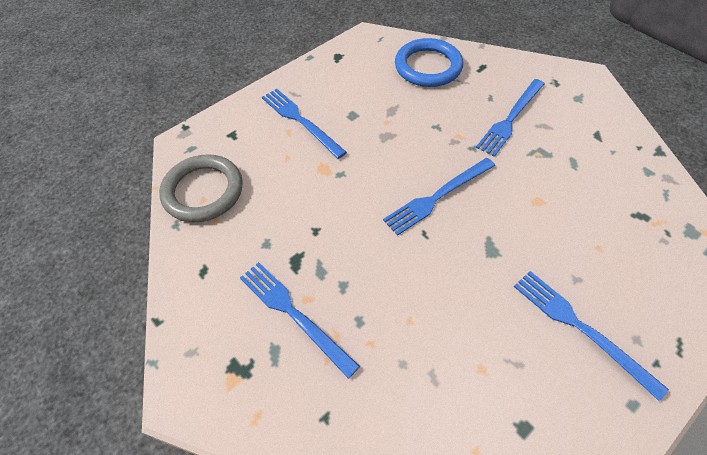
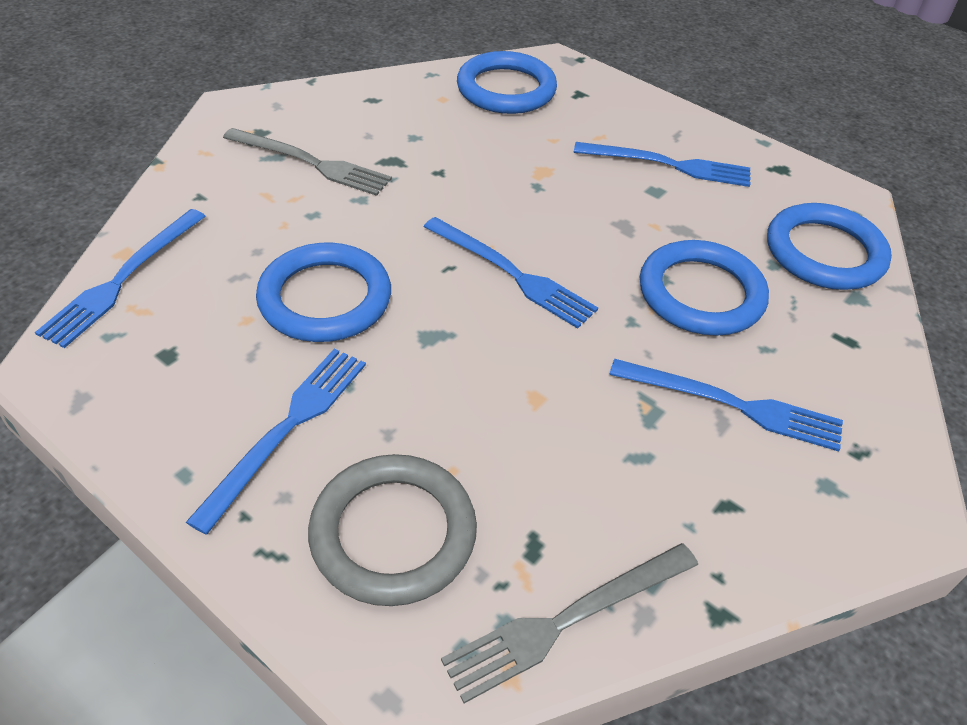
blue ring: [395,38,463,87] = 1 -> [256,242,391,342] [457,51,557,114] [640,240,769,336] [767,203,892,290] = 4
grey fork: none = 0 -> [223,128,392,196] [441,543,698,703] = 2

